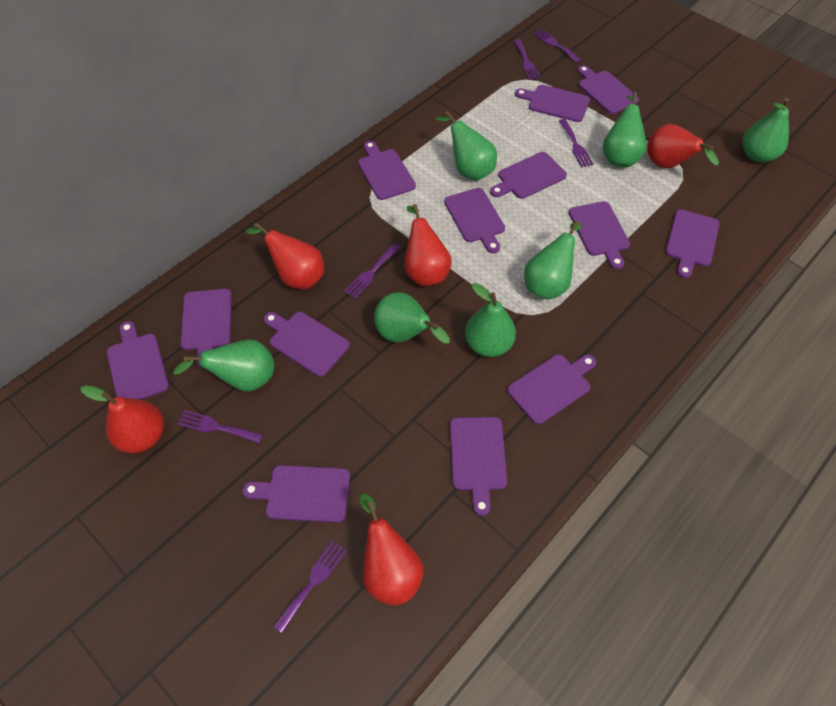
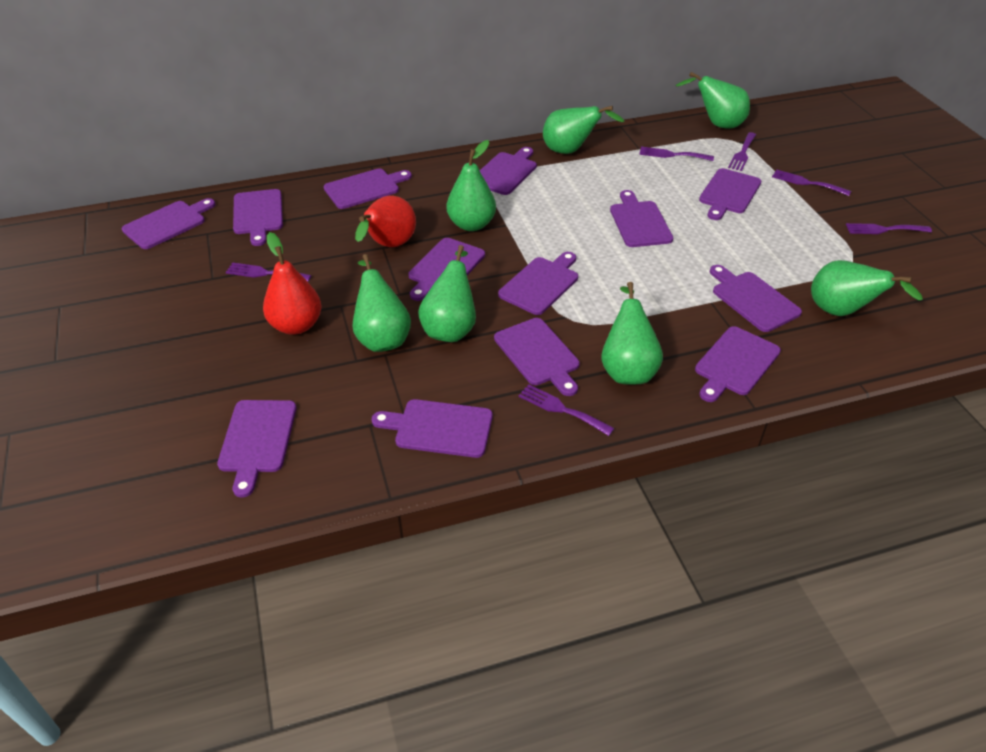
red pear: [81,385,164,453] [246,223,324,289] [360,493,424,605] [404,204,452,286] [647,124,719,168] = 5 -> [263,232,321,335] [355,196,416,247] = 2

